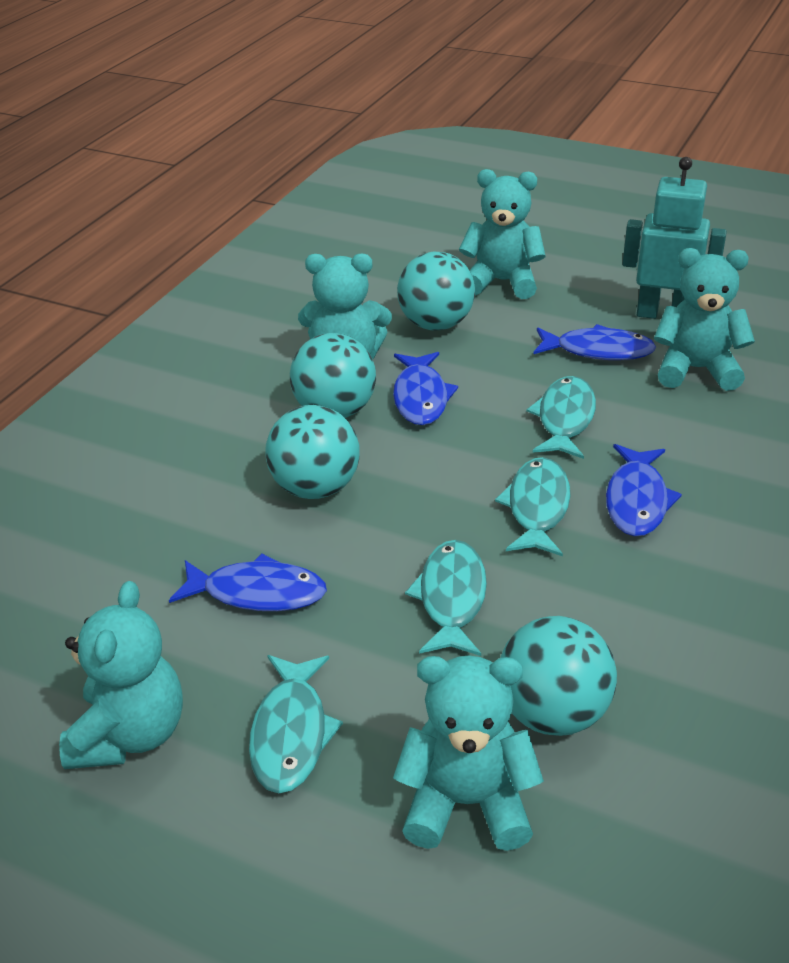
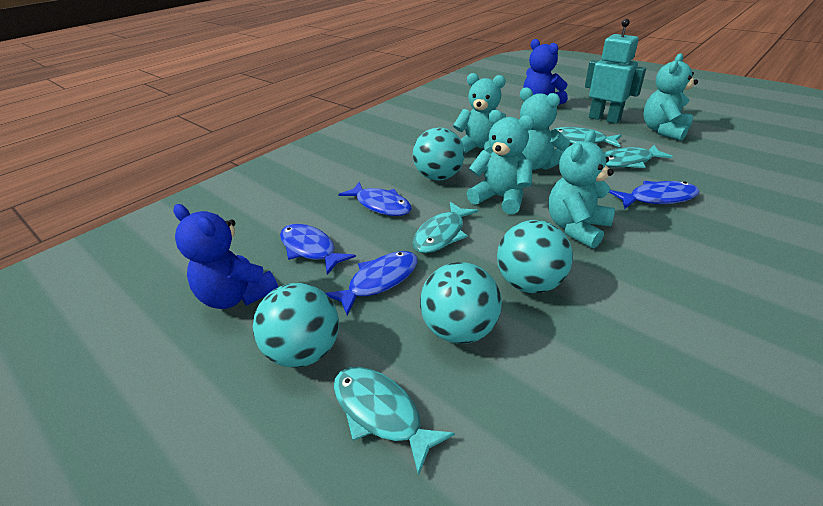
blue teddy bear: none = 0 -> [173,204,278,309] [523,39,568,105] = 2

